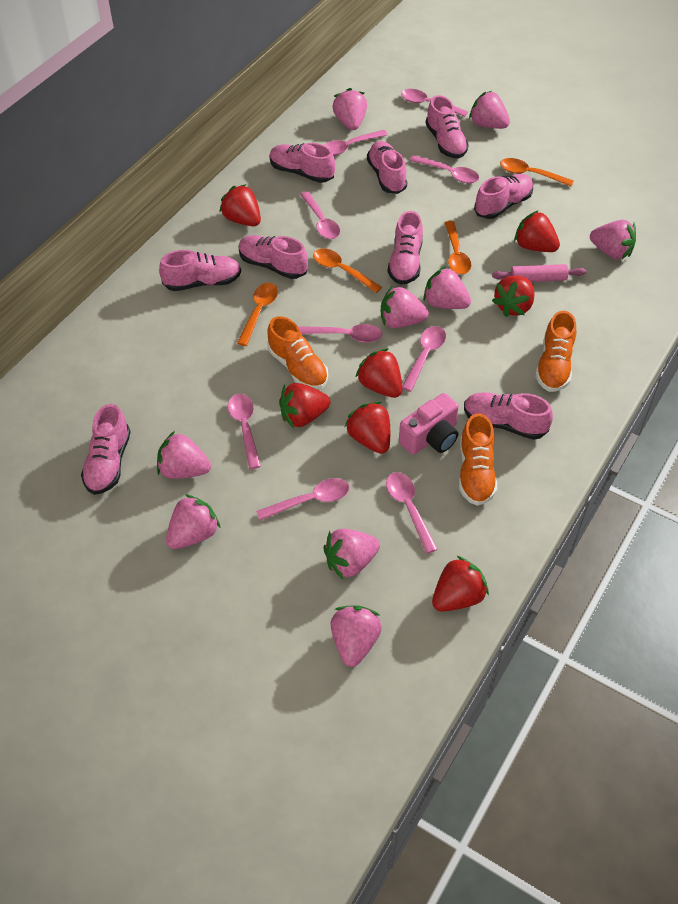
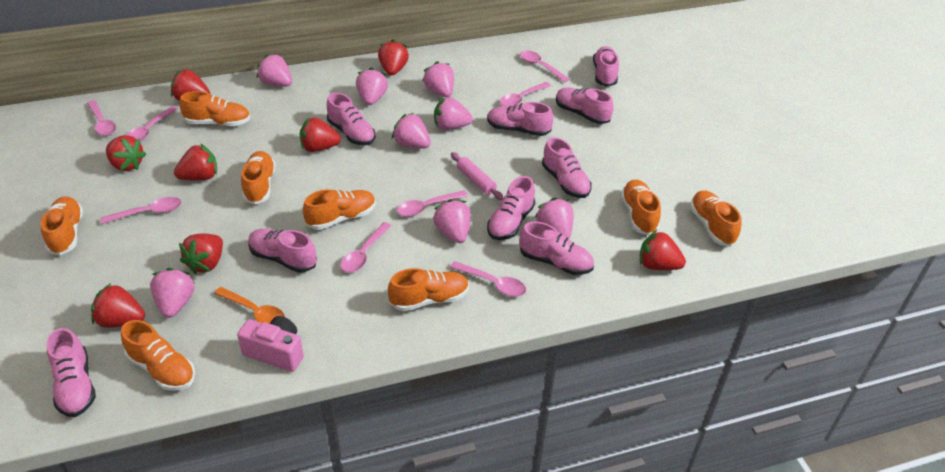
orange shoe: [267,316,328,390] [459,413,497,506] [535,311,576,392] = 3 -> [41,196,83,255] [121,320,195,391] [180,91,250,126] [241,151,276,204] [303,189,376,230] [388,268,469,311] [621,179,661,235] [690,191,741,246] = 8
orange spoon: [237,283,278,346] [313,248,382,293] [445,221,471,274] [500,158,574,186] = 4 -> [214,287,285,324] = 1
pink spoon: [228,394,261,469] [256,478,349,521] [298,324,383,343] [300,191,340,239] [324,130,388,156] [386,472,438,553] [401,89,468,117] [402,326,446,392] [409,155,479,183] = 9 -> [87,100,116,136] [100,197,181,224] [126,106,178,141] [341,222,391,273] [397,190,468,217] [450,261,526,297] [500,82,551,107] [520,50,570,82] = 8
pink strawberry: [157,431,211,479] [166,494,221,549] [323,528,380,579] [331,605,382,667] [332,88,367,130] [381,285,429,328] [423,266,471,309] [469,91,510,129] [590,220,636,260] = 9 -> [150,268,195,318] [257,54,292,87] [356,68,388,105] [392,113,431,149] [423,61,454,97] [433,199,471,243] [434,97,473,130] [535,198,573,239] = 8
red strawberry: [219,184,261,226] [279,383,331,428] [345,402,390,454] [355,348,402,398] [432,555,489,611] [492,276,534,317] [514,210,560,252] = 7 -> [91,283,145,328] [106,135,146,171] [171,69,210,101] [174,144,217,180] [179,234,223,275] [300,117,341,152] [378,40,409,75] [640,230,686,270] = 8

